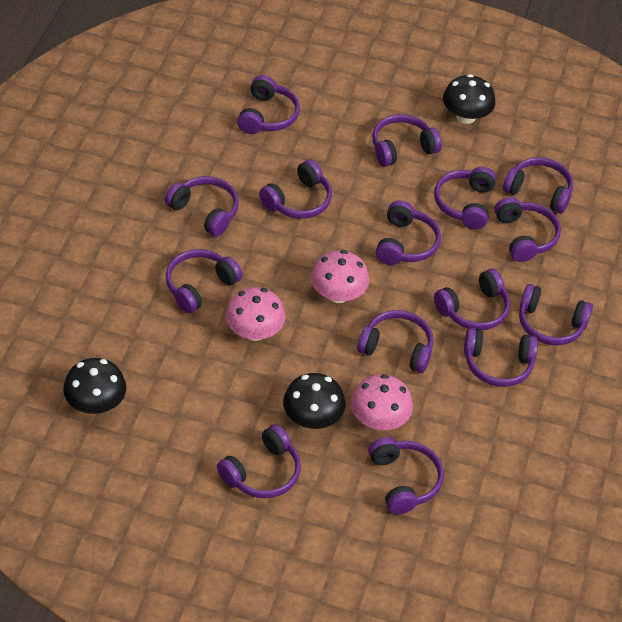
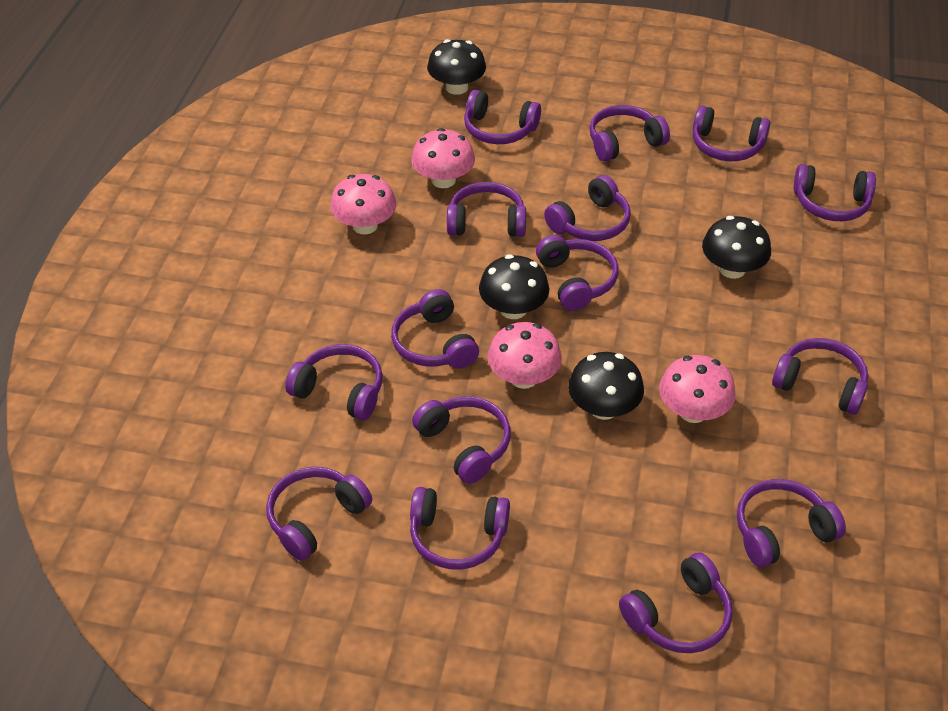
black mushroom: [63,358,127,414] [283,373,345,429] [443,74,495,124] = 3 -> [427,39,486,95] [479,254,550,319] [568,352,644,420] [702,216,771,279] = 4
pink mushroom: [226,287,286,341] [311,250,369,303] [351,374,413,430] = 3 -> [330,174,397,234] [411,128,475,188] [488,322,562,389] [659,355,736,423] = 4

